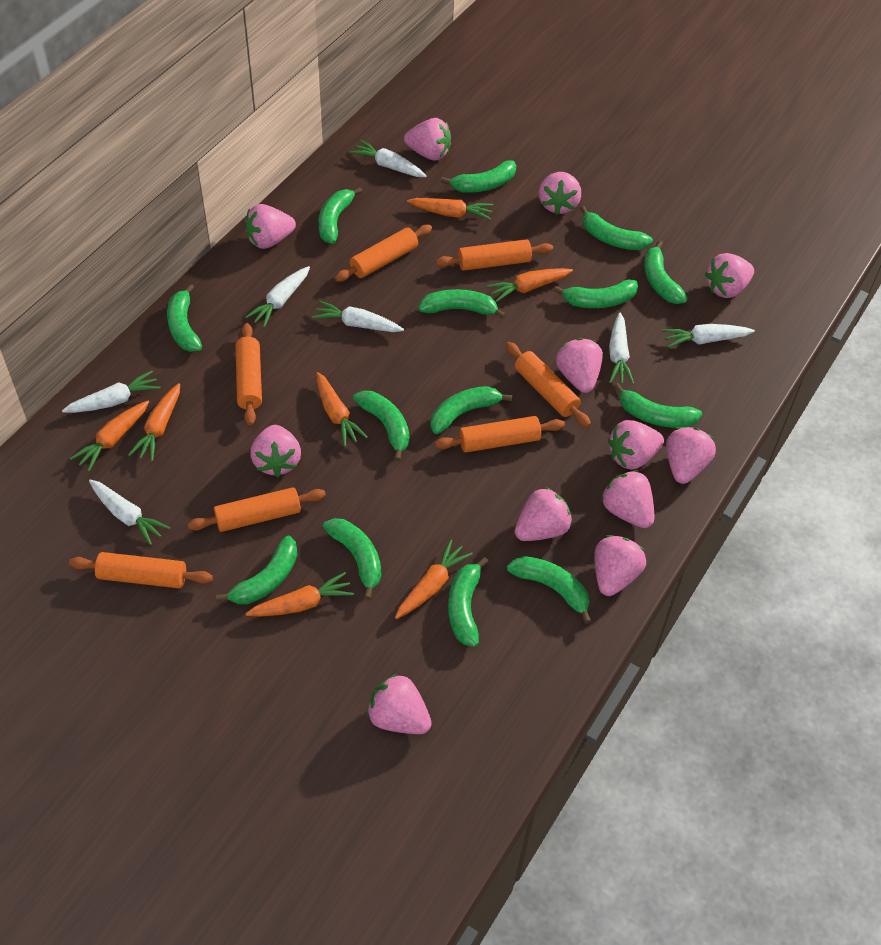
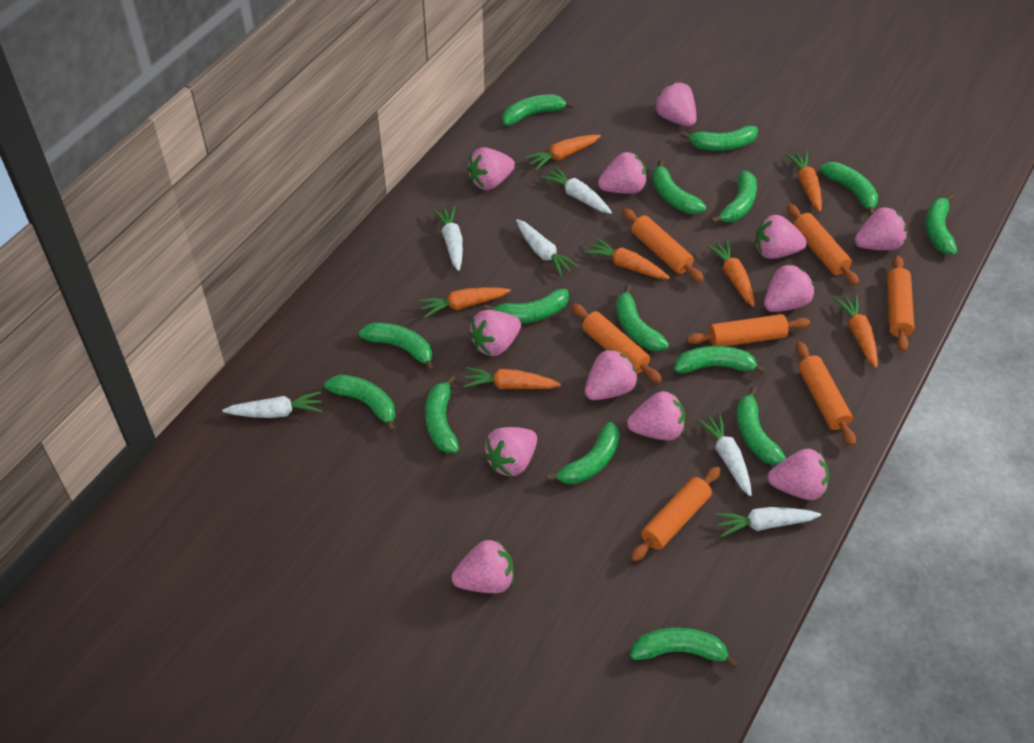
green banana: [167,284,202,352] [216,535,297,604] [319,187,362,244] [323,518,381,600] [353,391,410,461] [418,289,506,319] [430,386,512,434] [441,161,516,193] [448,557,488,647] [507,556,591,624] [554,280,638,308] [580,206,653,250] [614,383,702,428] [644,241,688,304] = 14 -> [324,375,396,432] [359,322,434,371] [425,375,459,453] [484,289,569,323] [502,94,574,126] [546,422,620,484] [616,285,669,351] [630,628,739,669] [652,159,706,214] [674,346,766,375] [681,125,758,151] [711,170,757,224] [737,387,786,465] [820,162,878,216] [926,194,957,255] = 15
white carrot: [62,370,161,413] [89,479,170,546] [245,266,310,328] [312,300,404,332] [349,140,426,177] [609,312,634,384] [662,324,755,348] = 7 -> [222,391,322,418] [433,206,463,271] [516,219,579,277] [540,166,612,214] [697,412,752,496] [715,507,821,537] = 6

